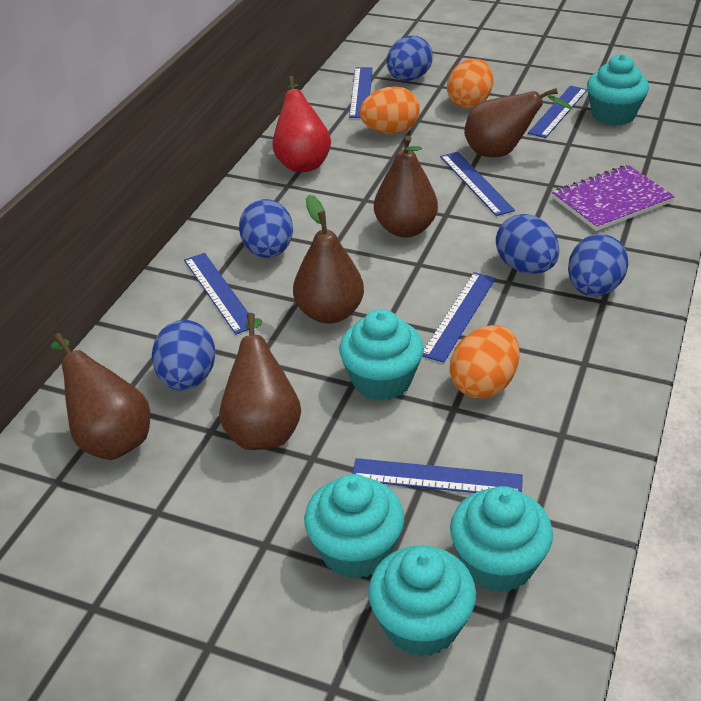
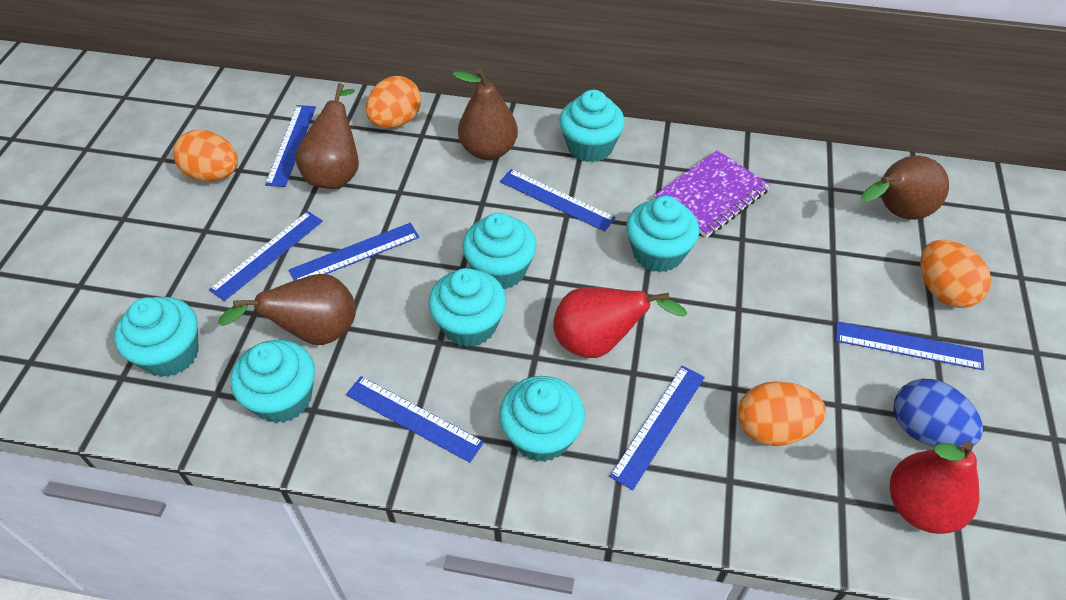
blue egg: [152,320,216,391] [239,199,293,258] [387,35,433,81] [496,214,559,274] [568,234,628,297] = 5 -> [893,379,983,447] = 1
blue ruler: [184,253,249,334] [349,67,373,118] [352,458,523,493] [422,272,496,363] [440,152,515,216] [528,86,587,138] = 6 -> [209,211,323,301] [265,105,316,187] [289,223,419,281] [346,376,484,463] [500,169,616,232] [609,366,705,490] [836,322,984,370] = 7
brown pear: [51,333,150,460] [219,313,301,450] [293,195,364,324] [374,135,438,238] [464,88,573,157] = 5 -> [218,274,356,345] [295,83,359,189] [453,69,518,160] [861,156,949,220] = 4
orange egg: [359,86,420,134] [447,59,493,109] [450,325,520,399] = 3 -> [173,130,238,181] [366,76,421,128] [738,381,826,446] [920,240,991,308] = 4
red pear: [272,76,331,172] = 1 -> [553,287,688,358] [890,441,979,534] = 2
turquoise cupcake: [304,474,405,579] [339,309,424,401] [368,545,476,657] [450,486,553,593] [587,54,649,126] = 5 -> [114,297,199,377] [231,340,315,423] [428,268,506,347] [462,213,536,290] [499,376,585,462] [559,90,625,163] [626,196,699,272] = 7

